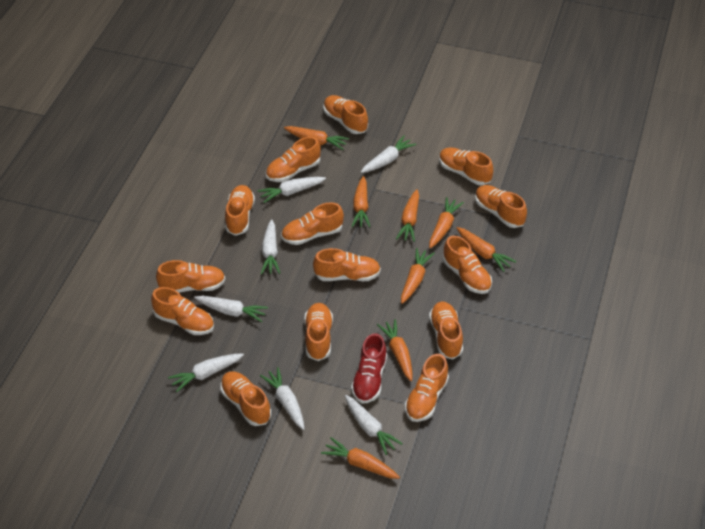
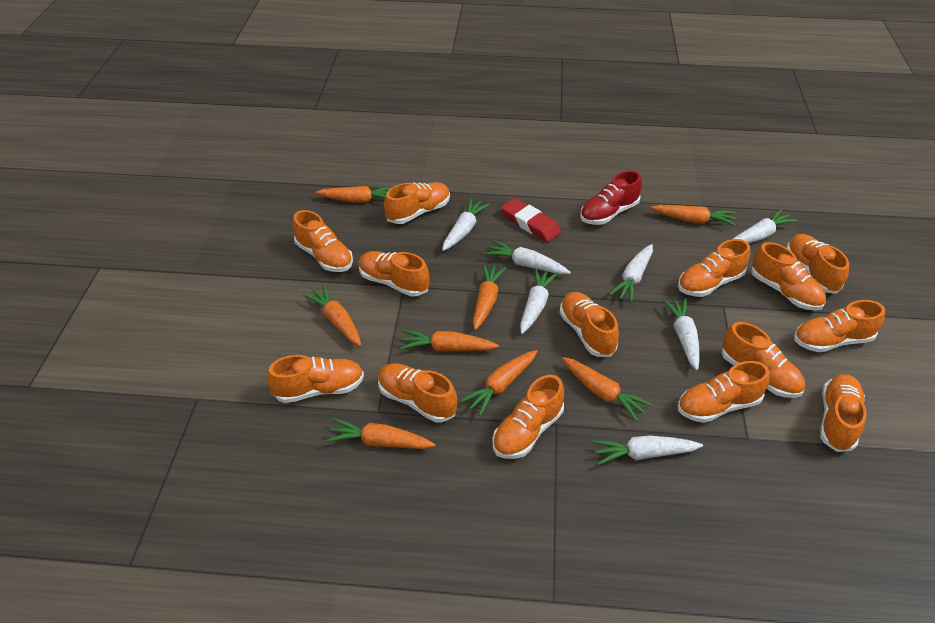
red eraser: none = 0 -> [501,198,561,242] = 1

